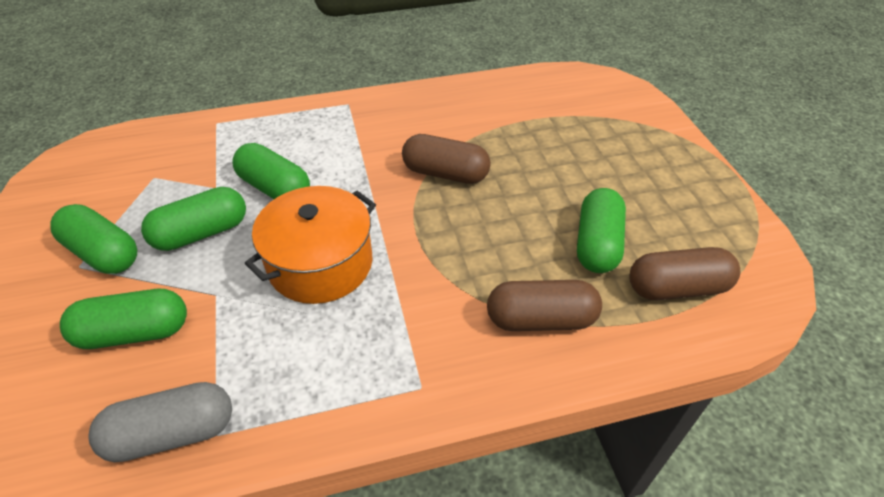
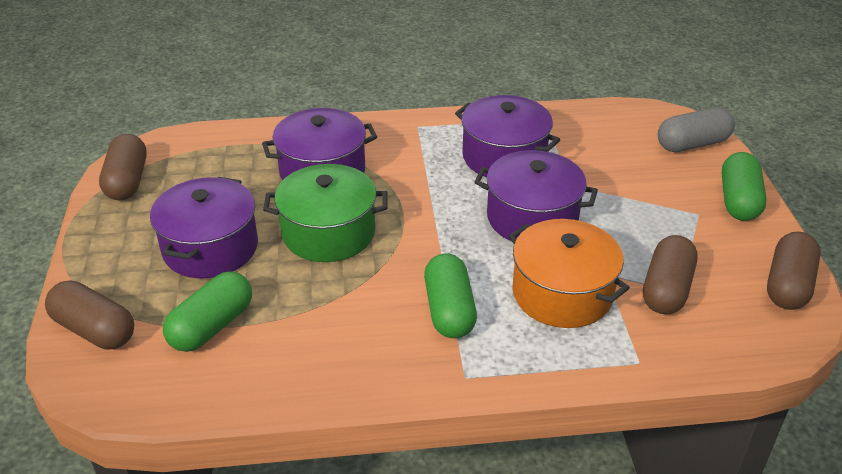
brown capsule: [402,134,491,184] [487,280,602,331] [629,247,740,300] = 3 -> [45,281,134,349] [99,134,147,201] [643,235,698,315] [767,232,821,310] = 4
green capsule: [50,204,137,274] [60,289,187,349] [141,187,246,251] [232,143,310,199] [577,188,626,273] = 5 -> [163,271,252,352] [424,253,477,338] [722,152,767,221] = 3
green pot: none = 0 -> [263,164,388,262] = 1
purple pot: none = 0 -> [150,177,258,278] [262,108,377,180] [455,95,560,177] [474,150,598,241] = 4

